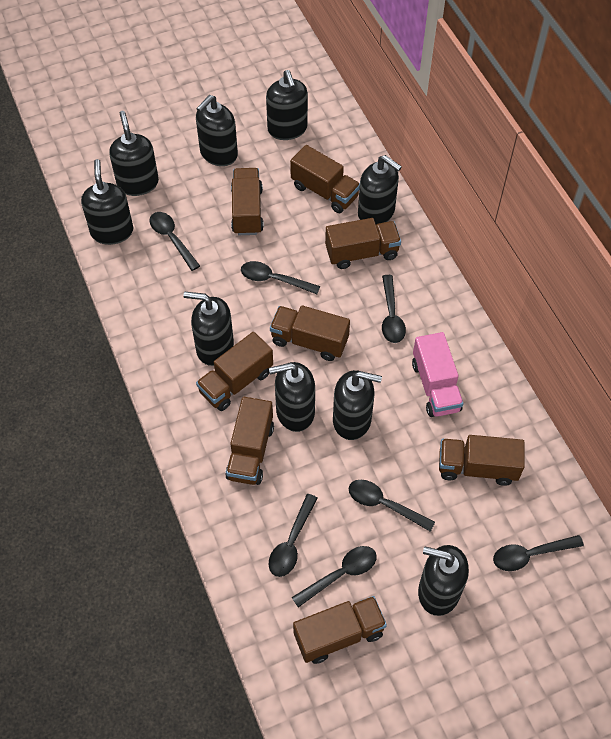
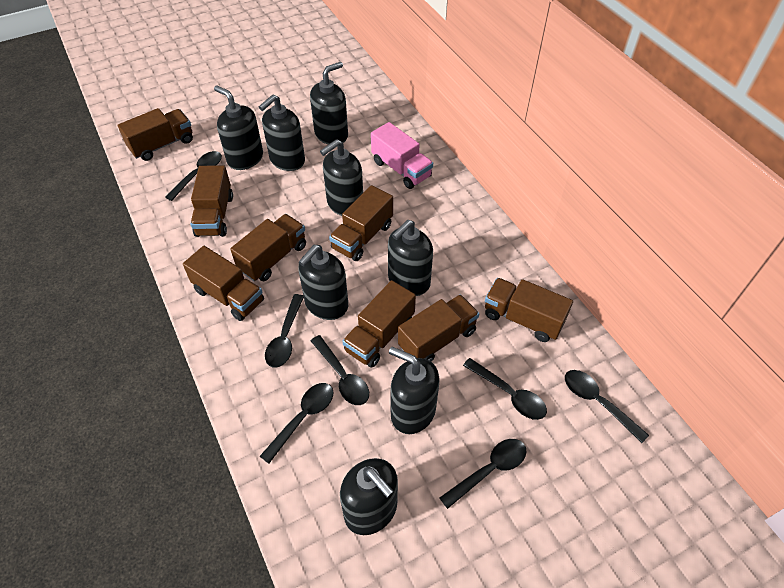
black soap dispenser: [81,159,133,245] [109,111,159,196] [184,292,234,366] [196,95,238,166] [266,70,308,140] [269,362,315,432] [333,370,382,440] [358,155,402,225] [418,545,469,616] = 9 -> [214,86,263,170] [259,94,305,171] [298,245,348,320] [310,62,348,145] [320,139,363,216] [340,458,398,535] [388,220,433,296] [389,347,439,434] = 8

